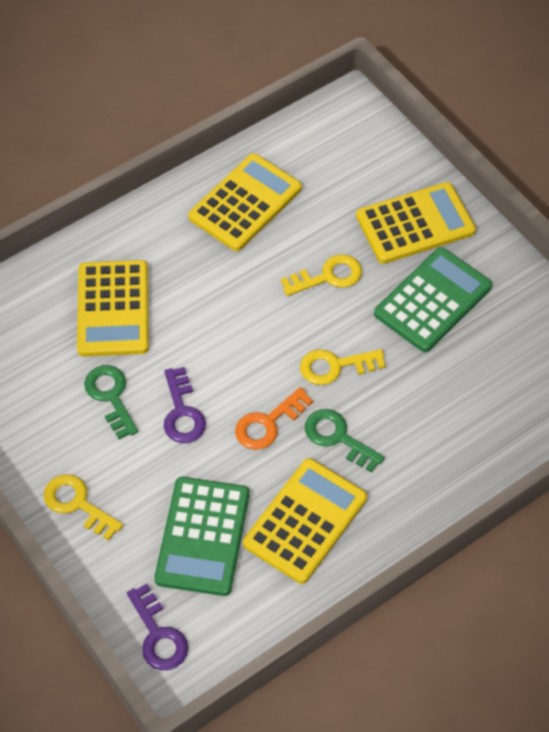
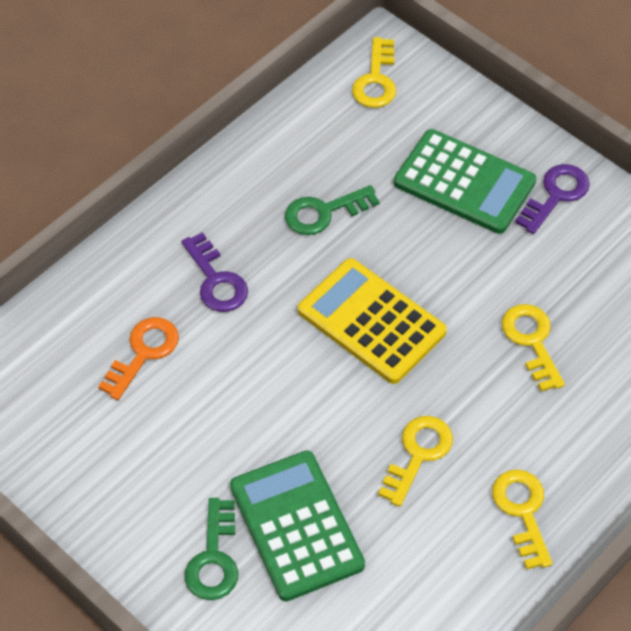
yellow calculator: [77,260,149,357] [188,153,302,251] [243,458,367,584] [356,182,476,264] = 4 -> [298,258,447,384] = 1
yellow key: [44,474,123,541] [281,254,362,296] [300,349,386,385] = 3 -> [352,37,396,108] [378,416,453,507] [492,470,553,569] [502,304,565,392] = 4

